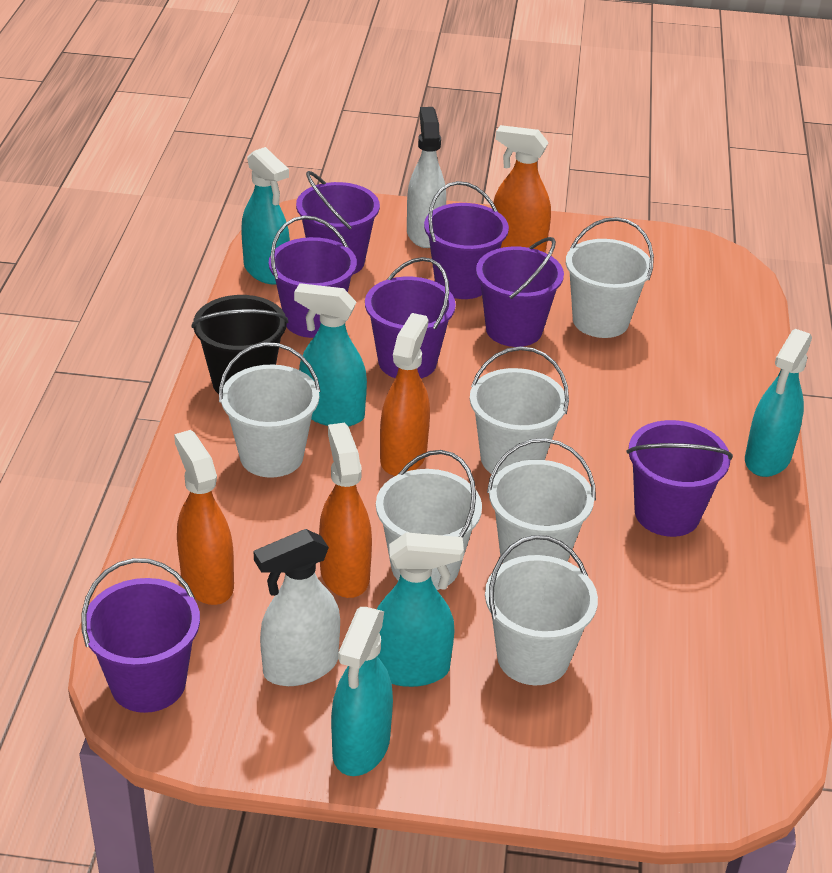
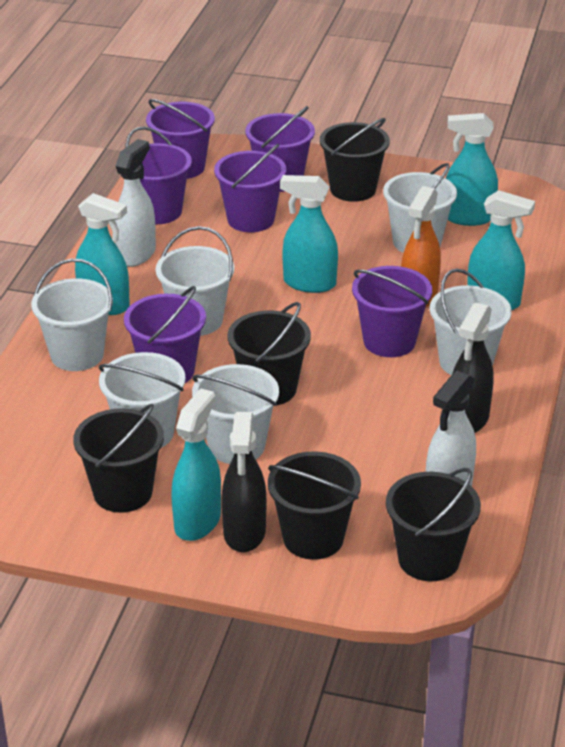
black bucket: [191,295,288,394] = 1 -> [73,404,164,513] [228,302,311,405] [268,451,361,560] [320,118,390,202] [386,468,481,582] = 5
black spray bottle: none = 0 -> [222,412,266,552] [452,303,494,433] = 2
orange spray bottle: [174,430,234,605] [319,423,372,598] [380,313,430,476] [493,125,551,252] = 4 -> [401,186,441,308] = 1
purple bucket: [81,558,200,713] [269,216,357,338] [296,171,380,274] [365,257,456,379] [424,181,509,299] [476,237,564,347] [626,420,733,537] = 7 -> [124,286,206,383] [126,126,192,224] [146,99,215,179] [214,144,286,232] [245,106,315,192] [352,266,432,357] = 6

